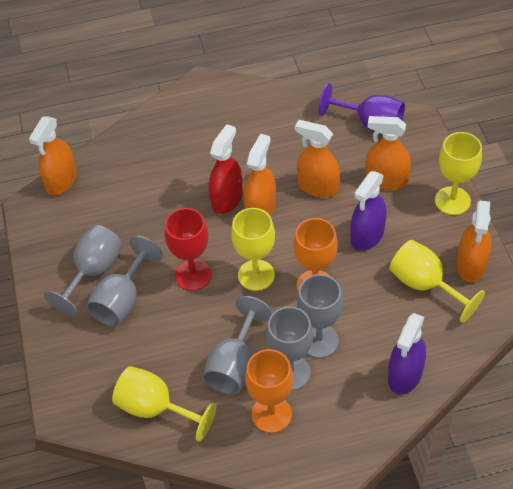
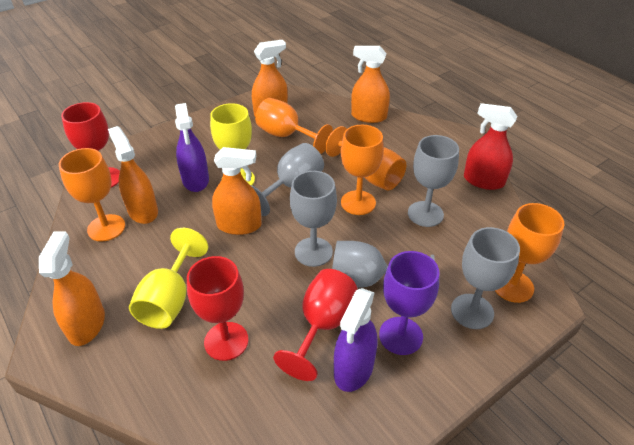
orange goblet: [245,349,293,433] [293,218,338,292] = 2 -> [59,148,125,242] [255,98,333,154] [325,126,406,190] [341,125,384,215] [495,203,564,303] = 5
red goblet: [165,208,212,291] = 1 -> [61,102,120,187] [187,256,249,361] [273,269,357,381] = 3
yellow goblet: [112,366,216,442] [231,208,275,291] [390,240,485,323] [435,132,482,215] = 4 -> [129,228,208,329] [210,103,255,185] = 2

